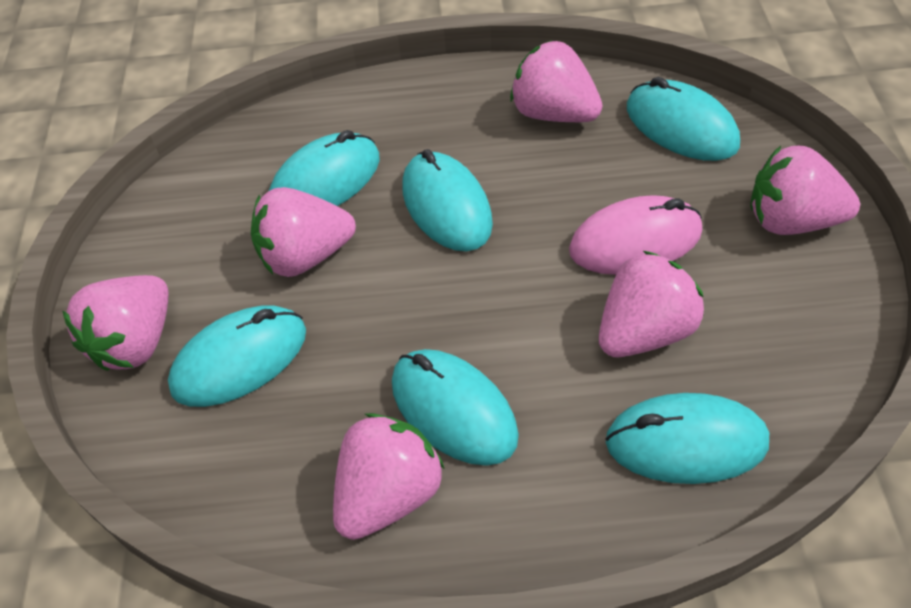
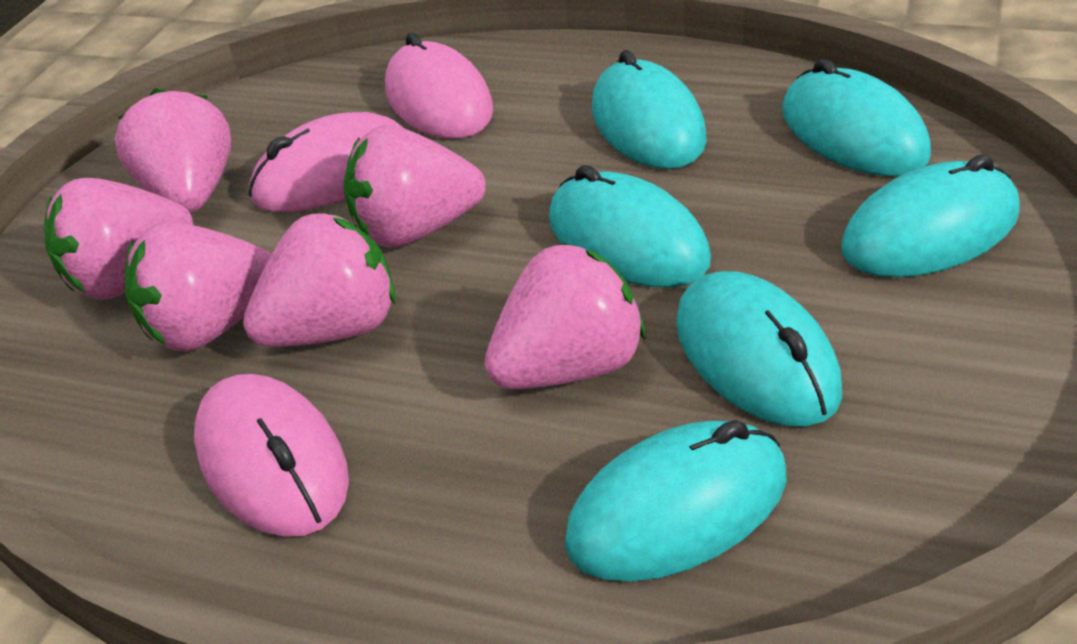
pink mouse: [569,195,702,275] = 1 -> [194,374,349,537] [248,112,405,212] [385,33,493,139] = 3

